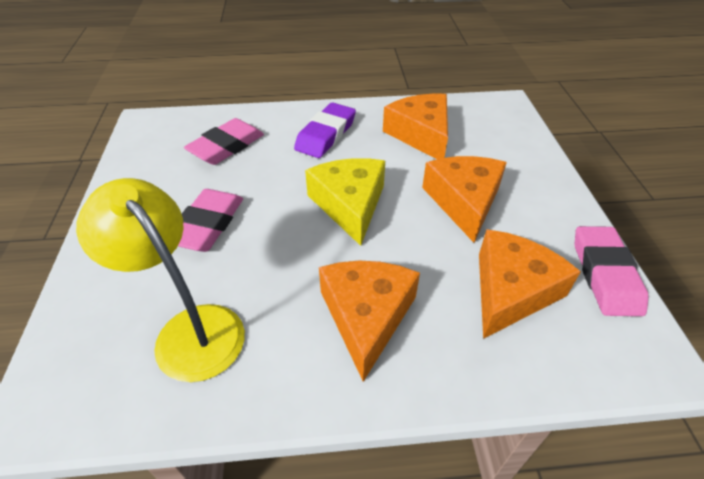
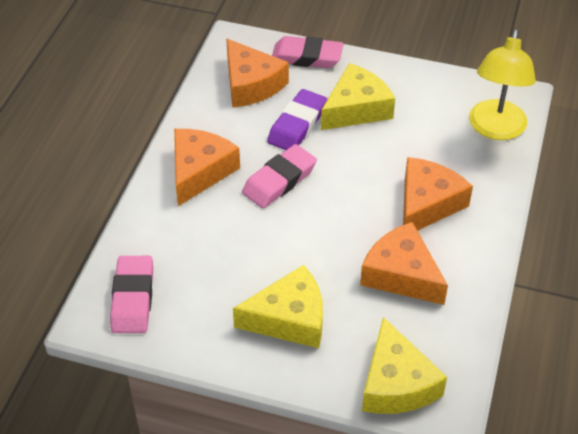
yellow cheese: [305,158,385,246] = 1 -> [233,265,323,348] [321,63,395,130] [362,317,447,414] = 3

